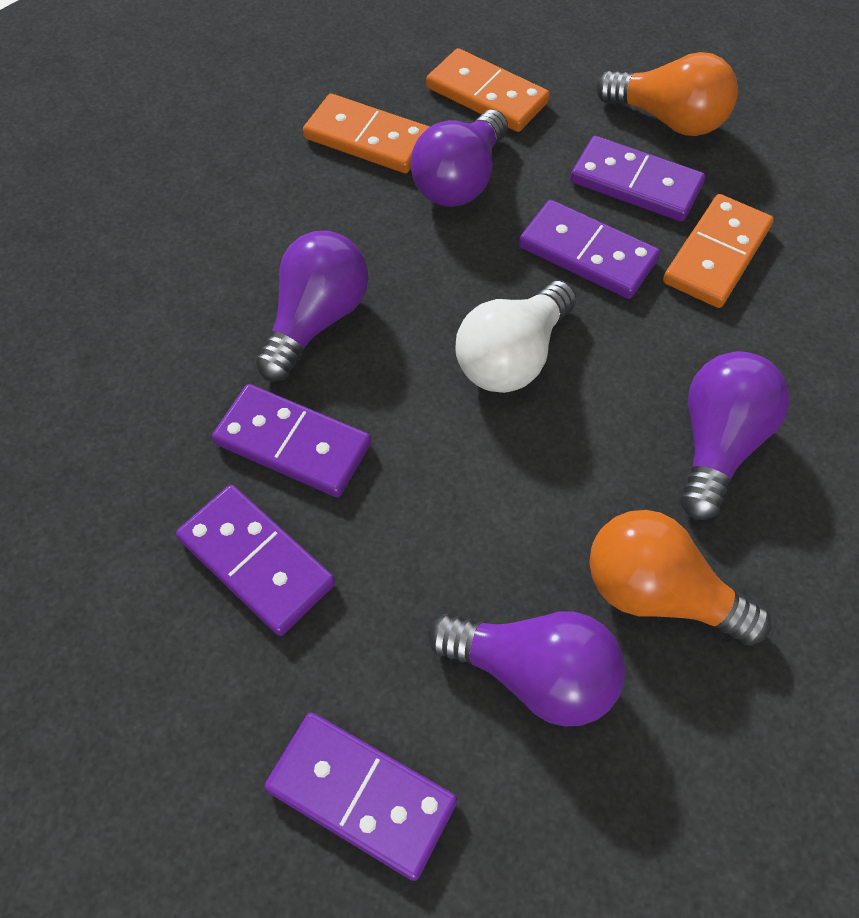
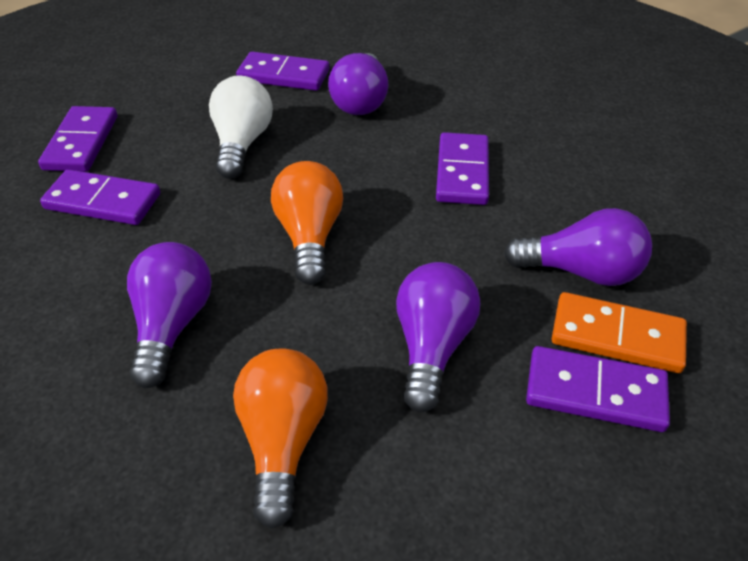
orange domino: [303,94,429,173] [426,48,550,132] [663,194,774,308] = 3 -> [552,292,687,373] = 1

